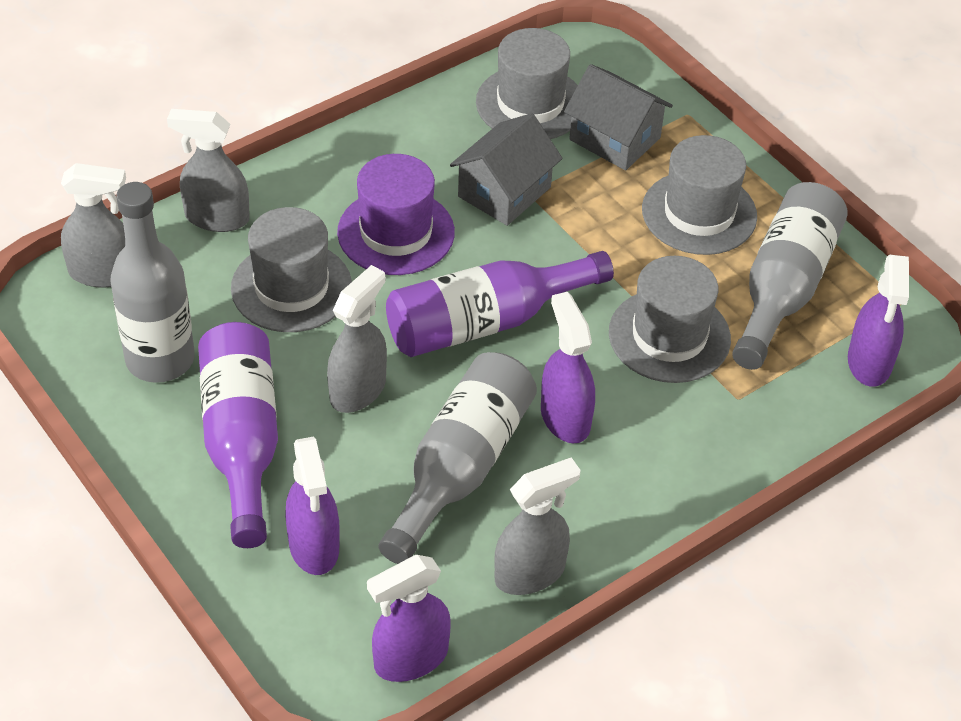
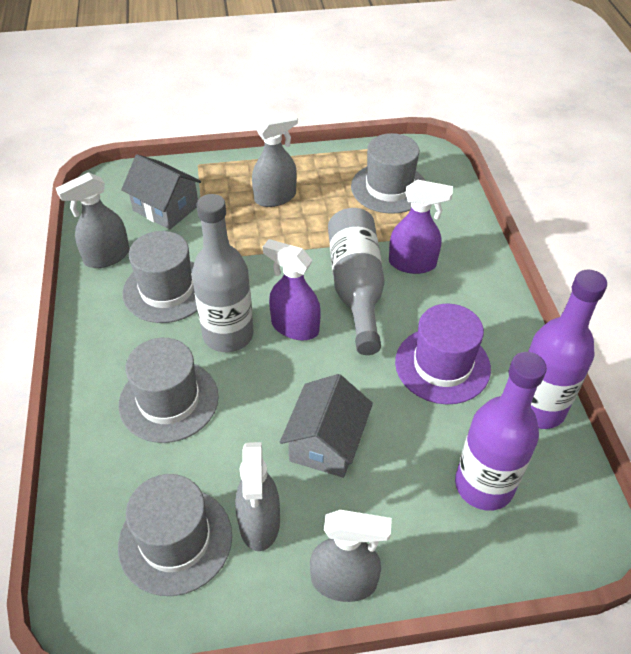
grey bottle: [111,182,195,383] [379,352,537,564] [732,182,848,370] = 3 -> [192,194,254,352] [328,208,385,355] = 2
purple spray bottle: [285,437,340,575] [367,555,451,682] [541,292,595,443] [848,254,909,387] = 4 -> [263,239,321,340] [389,180,453,274] = 2

